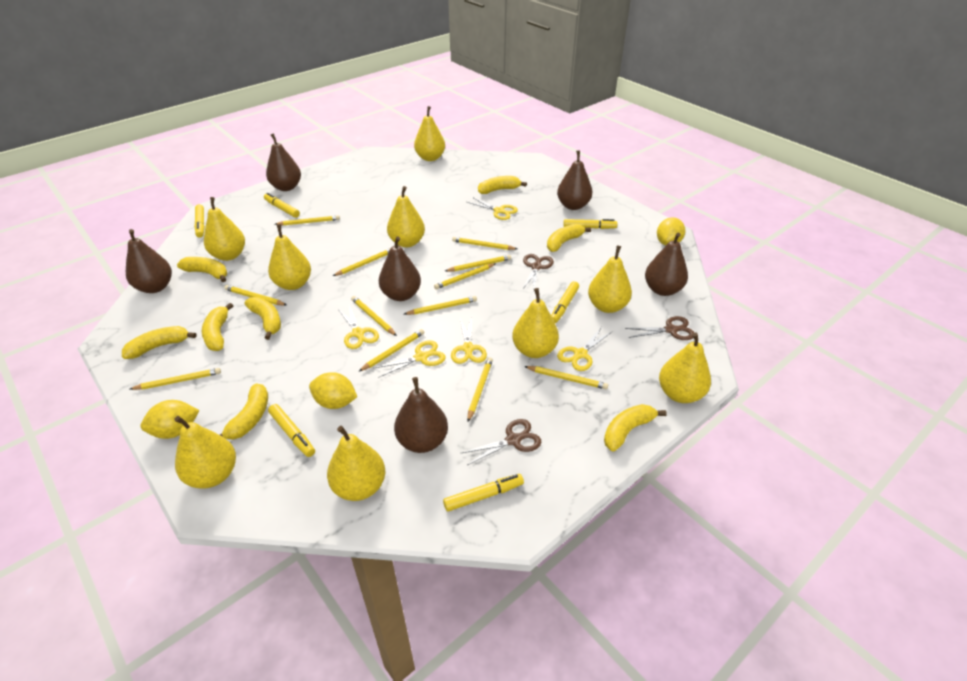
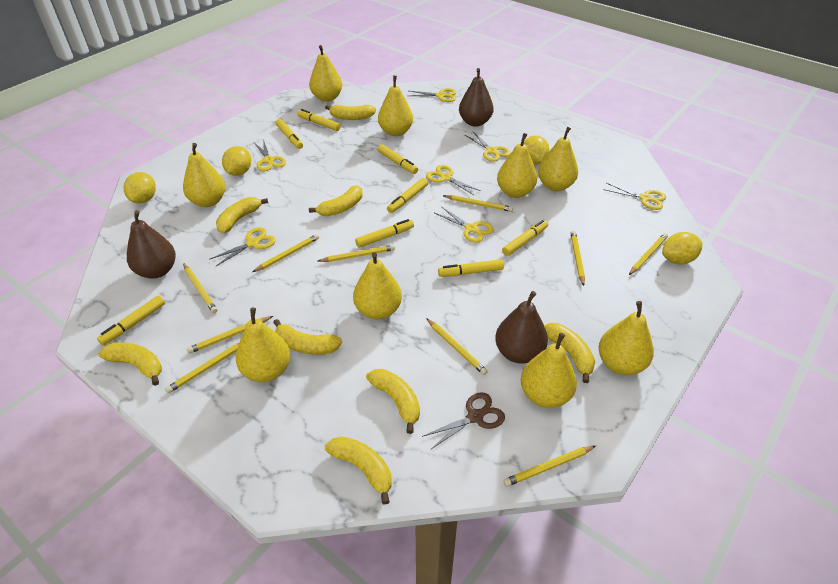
brown pear: [126,229,172,293] [266,133,301,191] [379,237,421,301] [394,377,448,453] [557,150,592,210] [645,233,688,296] = 6 -> [127,210,176,279] [459,68,494,127] [495,291,548,364] = 3
brown scissors: [461,419,542,465] [522,254,554,291] [625,316,695,340] = 3 -> [422,392,505,449] = 1
yellow lemon: [141,400,199,439] [309,372,357,409] [657,217,685,246] = 3 -> [124,172,156,204] [222,146,251,176] [524,135,550,165] [662,232,702,264] = 4
yellow marker: [194,204,205,238] [264,193,300,218] [268,404,315,457] [443,474,524,512] [551,281,579,323] [563,219,617,229] = 6 -> [97,296,165,345] [276,119,303,149] [297,109,341,131] [355,219,414,248] [378,144,418,174] [387,178,428,213] [438,259,504,277] [502,220,548,256] = 8
yellow pencil: [130,368,221,390] [224,285,287,306] [275,215,340,226] [333,249,390,276] [351,296,397,336] [358,329,424,372] [404,296,477,315] [434,263,496,289] [445,255,511,272] [452,237,517,250] [467,357,493,421] [524,366,608,389] = 12 -> [165,343,239,393] [183,263,217,313] [187,316,273,354] [253,234,319,272] [318,245,395,262] [426,318,488,375] [443,195,513,212] [503,446,596,487] [571,231,585,286] [629,233,668,275] = 10
yellow scissors: [337,306,379,349] [373,340,446,378] [451,317,487,364] [467,197,518,220] [557,328,612,371] = 5 -> [209,227,276,267] [254,139,286,171] [410,88,456,102] [426,165,481,195] [435,207,494,243] [465,132,511,162] [603,183,666,210] = 7

